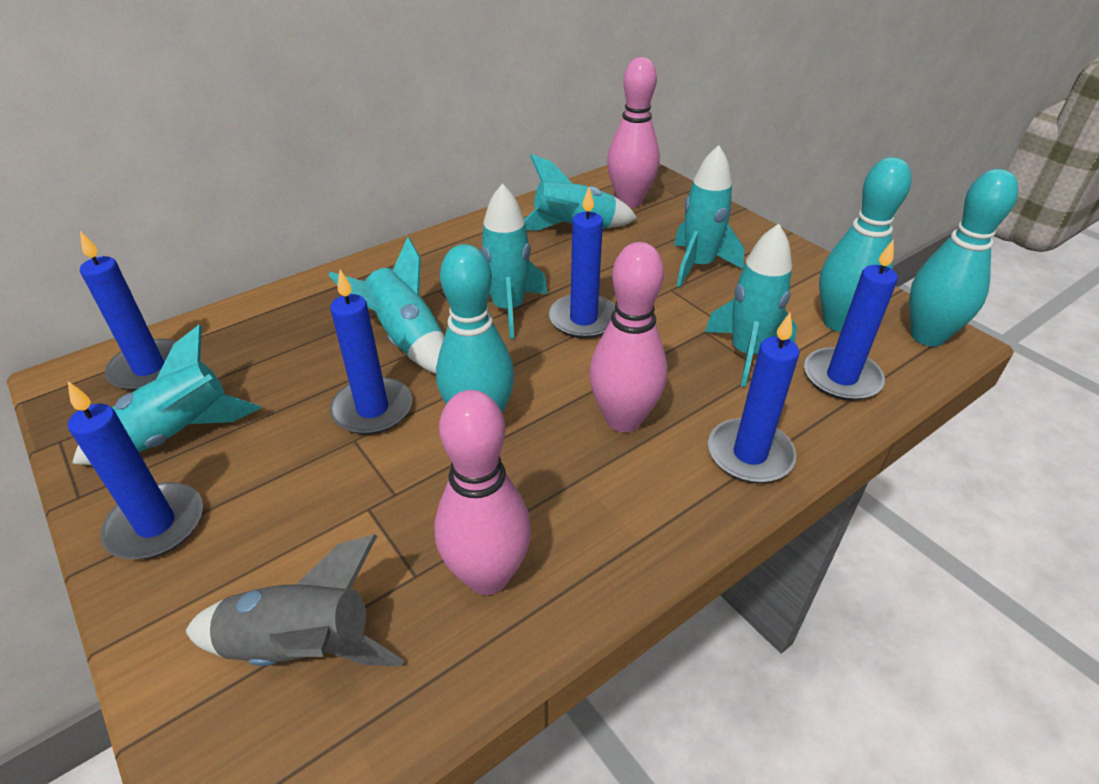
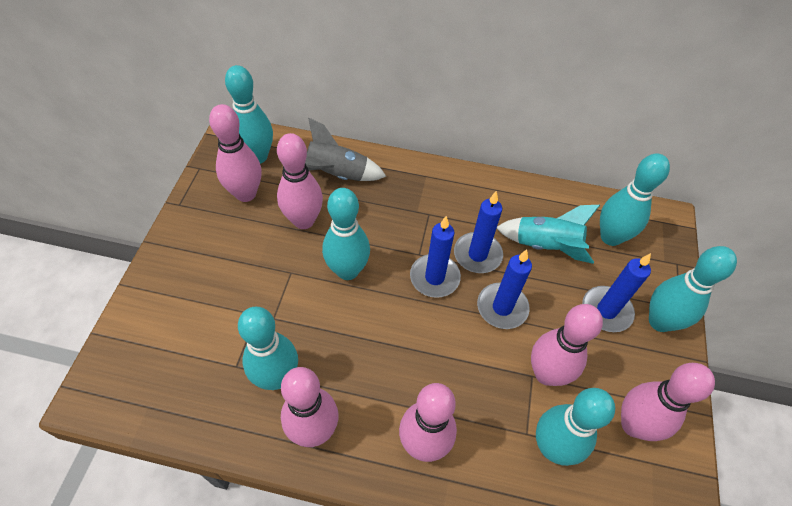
blue candle: [68,381,203,559] [80,231,177,391] [330,270,412,435] [549,187,615,339] [708,313,799,483] [804,240,898,401] = 6 -> [410,216,461,298] [454,191,503,273] [477,249,532,329] [582,253,651,332] = 4
pink bowling pin: [435,390,531,595] [589,242,667,432] [607,57,660,208] = 3 -> [209,104,261,202] [277,133,323,229] [281,367,338,447] [399,383,457,462] [531,304,603,386] [621,363,715,441] = 6
turquoise bowling pin: [436,244,514,413] [819,157,911,332] [909,169,1018,347] = 3 -> [225,65,273,164] [238,307,298,390] [322,188,370,280] [536,388,615,466] [600,153,670,246] [649,246,737,332] = 6
turquoise rocket: [72,324,261,465] [328,237,444,374] [481,183,547,339] [524,154,638,231] [674,145,744,287] [705,224,797,387] = 6 -> [497,205,600,264] = 1

